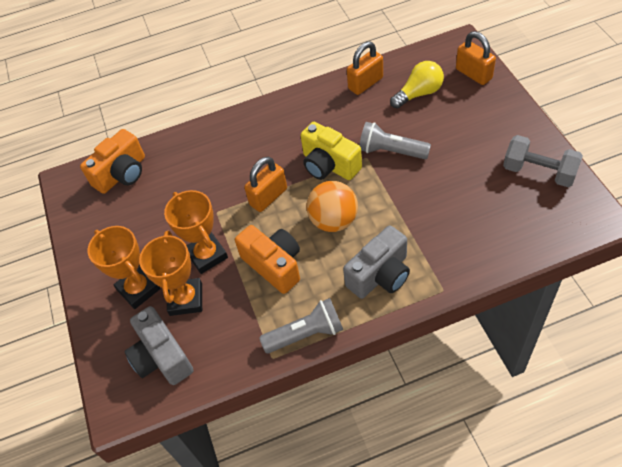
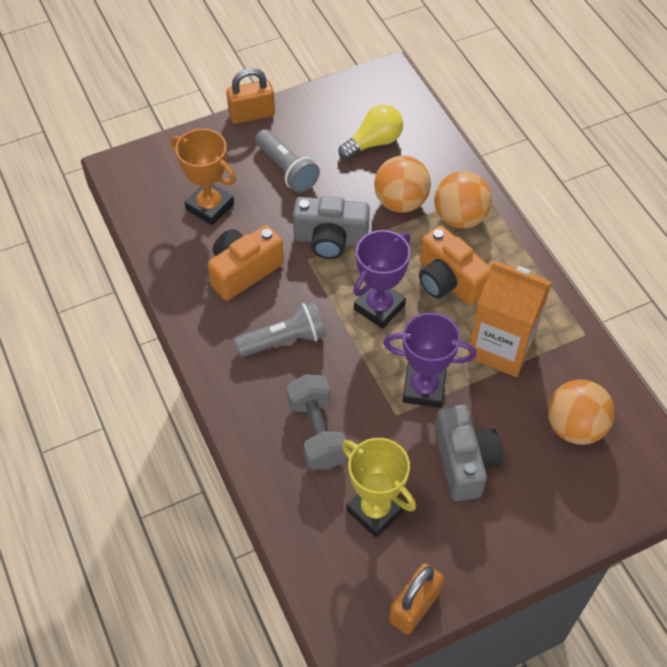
orange ball: [307,181,358,232] = 1 -> [374,156,431,213] [434,171,492,229] [548,380,615,445] = 3
orange carton: none = 0 -> [467,262,552,377] = 1
orange padlock: [244,157,287,212] [347,42,383,95] [456,31,496,85] = 3 -> [226,68,275,124] [389,563,444,635] = 2
orange trophy: [88,226,160,309] [139,231,202,316] [164,190,228,274] = 3 -> [171,128,236,225] = 1
purple trophy: none = 0 -> [353,230,410,329] [383,313,477,408] = 2
yellow camera: [300,122,362,180] = 1 -> none = 0
yellow trophy: none = 0 -> [342,438,416,537] = 1

